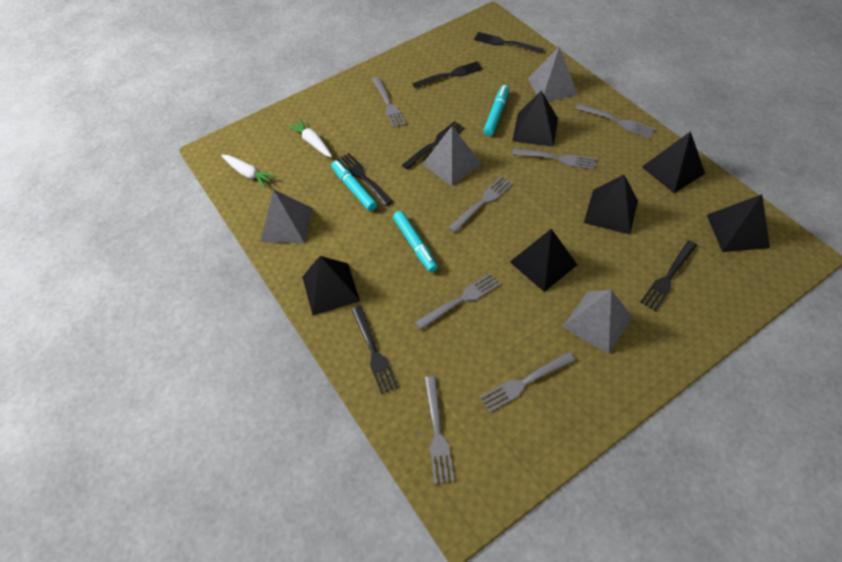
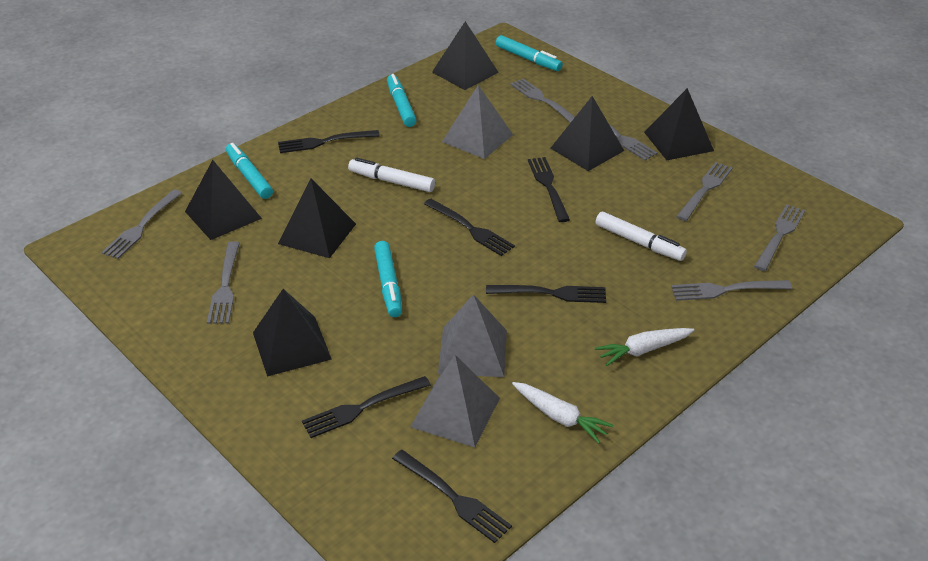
grey pyramid: [261,189,313,244] [423,126,482,186] [527,47,578,101] [563,290,633,354] = 4 -> [410,355,500,447] [438,294,507,377] [442,85,513,159] = 3
turquoise marker: [331,160,377,211] [393,211,438,272] [483,85,509,136] = 3 -> [226,143,273,199] [374,241,402,317] [387,74,417,127] [496,35,563,71] = 4
white marker: none = 0 -> [348,157,435,192] [595,212,687,261] = 2

